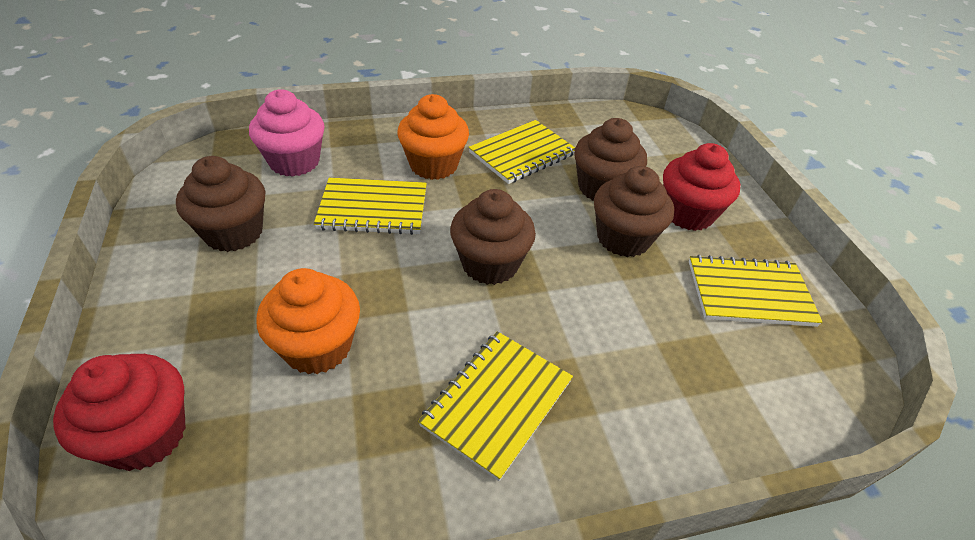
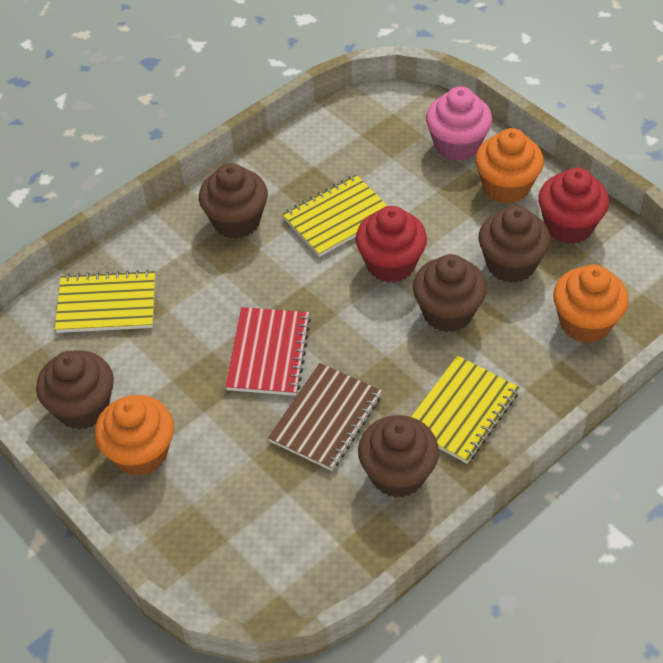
brown cupcake: [176,156,265,252] [450,189,536,285] [574,118,647,201] [594,166,674,257] = 4 -> [36,350,114,430] [199,163,268,239] [358,415,439,498] [413,254,487,332] [478,206,551,283] = 5
brown notebook: none = 0 -> [268,363,382,471] = 1
orange cupcake: [256,268,360,374] [397,94,469,180] = 2 -> [95,395,174,476] [475,128,544,204] [553,264,629,343] = 3
red notebook: none = 0 -> [225,307,311,396] = 1
yellow notebook: [314,178,427,235] [418,331,573,481] [469,120,575,184] [689,255,823,327] = 4 -> [55,270,155,333] [282,175,388,257] [411,355,520,464] = 3

